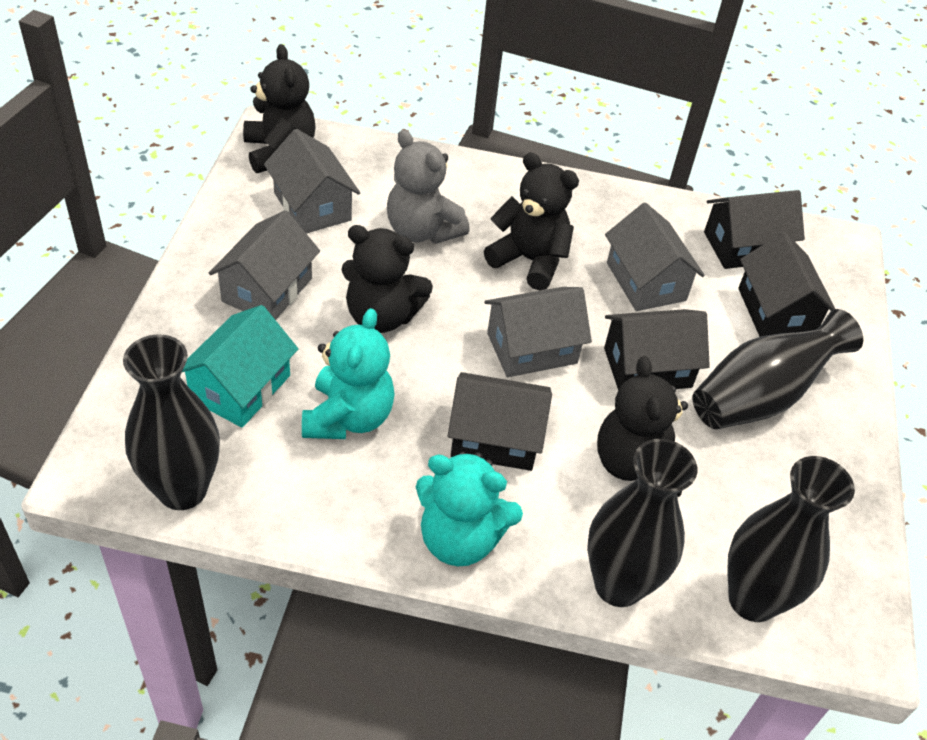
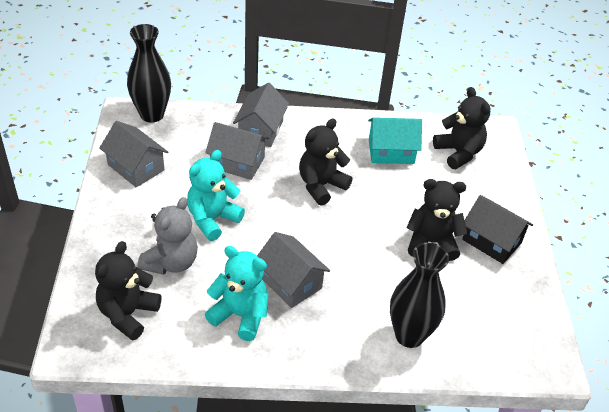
black house: [448,372,552,471] [604,309,710,391] [704,190,805,269] [738,232,835,337] = 4 -> [462,195,533,264] = 1
black vase: [123,334,220,510] [587,439,697,607] [693,309,863,429] [727,456,855,622] = 4 -> [127,24,171,123] [390,242,449,348] = 2

